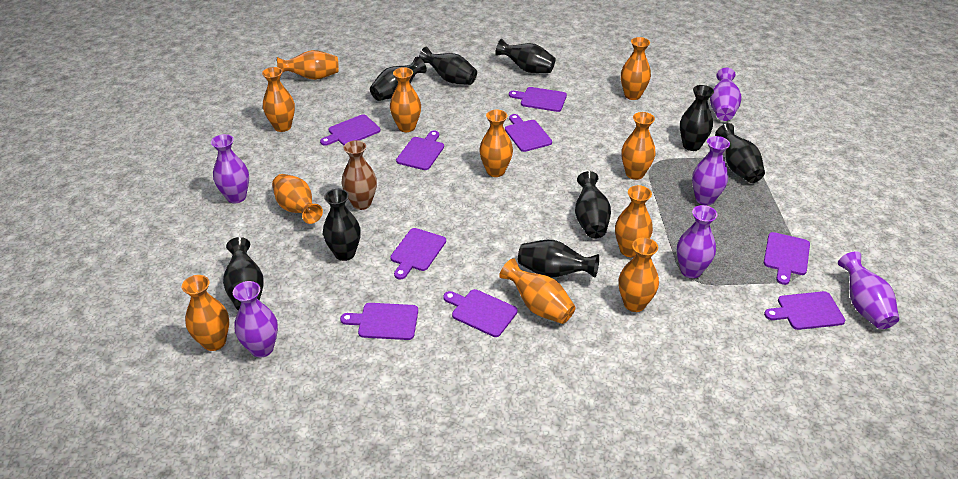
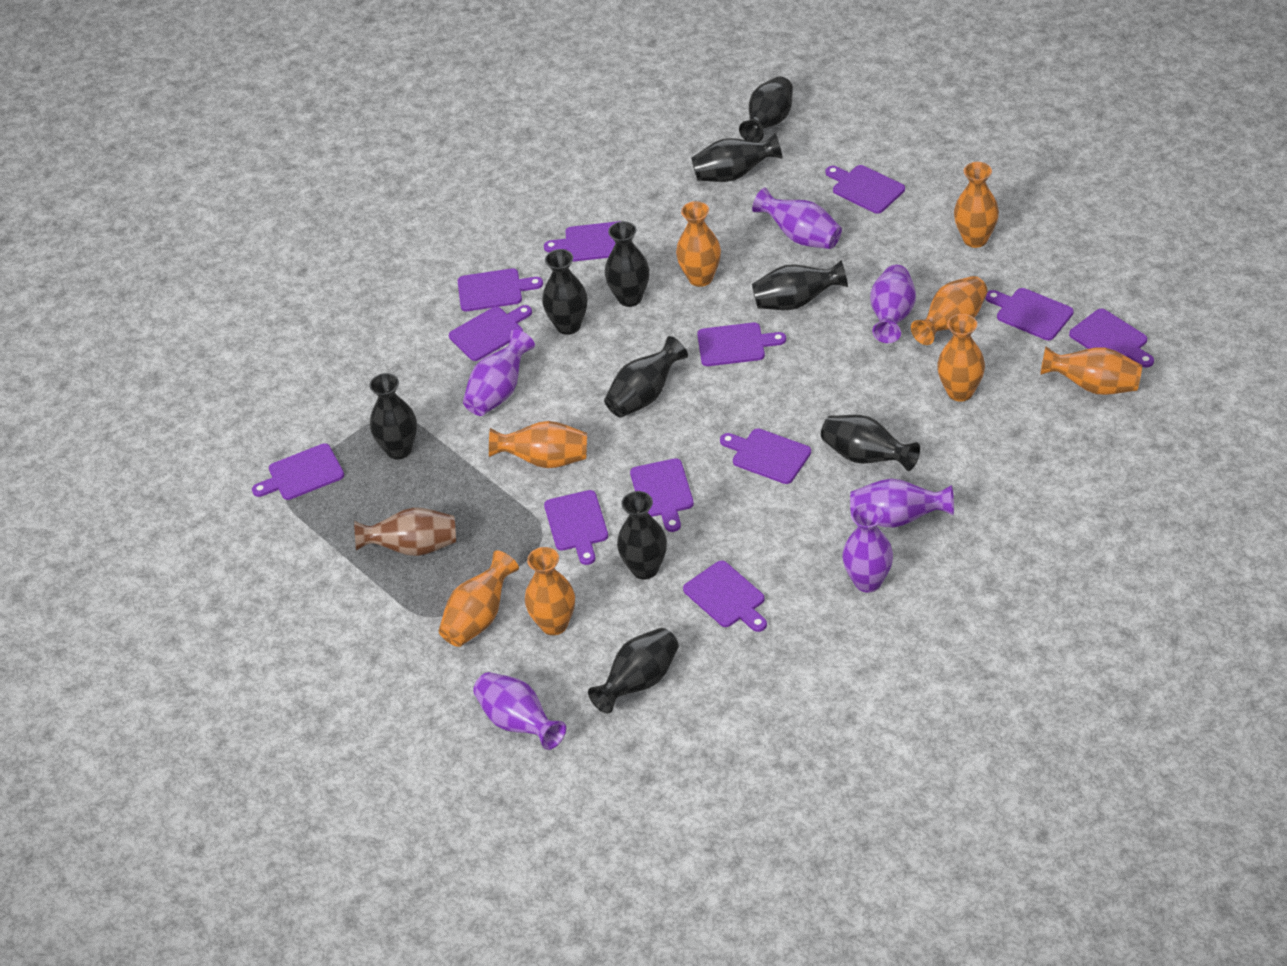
black vase: [223,237,264,311] [323,189,361,261] [370,57,427,101] [419,47,477,85] [495,39,556,73] [518,240,599,278] [575,171,611,239] [680,85,714,151] [715,123,765,183] = 9 -> [369,373,417,459] [542,249,587,335] [588,628,679,714] [604,336,688,418] [605,221,649,307] [617,491,667,579] [691,133,782,182] [739,77,793,142] [752,260,848,310] [821,415,920,471] = 10
orange vase: [182,275,229,351] [262,67,295,132] [272,174,323,224] [277,50,339,80] [390,67,421,132] [479,109,513,177] [499,258,576,324] [615,185,653,257] [619,238,659,312] [621,37,651,100] [621,112,655,180] = 11 -> [439,550,519,647] [489,421,587,468] [525,547,575,635] [676,201,721,287] [911,276,988,345] [937,314,985,402] [954,162,999,248] [1040,346,1142,395] = 8
purple cutting board: [320,114,380,146] [340,303,418,340] [390,228,446,279] [396,131,444,170] [443,289,518,337] [505,114,552,152] [509,87,567,112] [764,232,810,285] [764,291,845,330] = 9 -> [252,443,344,500] [449,305,532,361] [458,268,543,311] [544,221,621,262] [544,490,608,565] [630,458,694,532] [683,560,767,632] [697,323,786,366] [720,428,811,484] [825,165,905,214] [985,288,1074,340] [1069,309,1154,368] = 12

